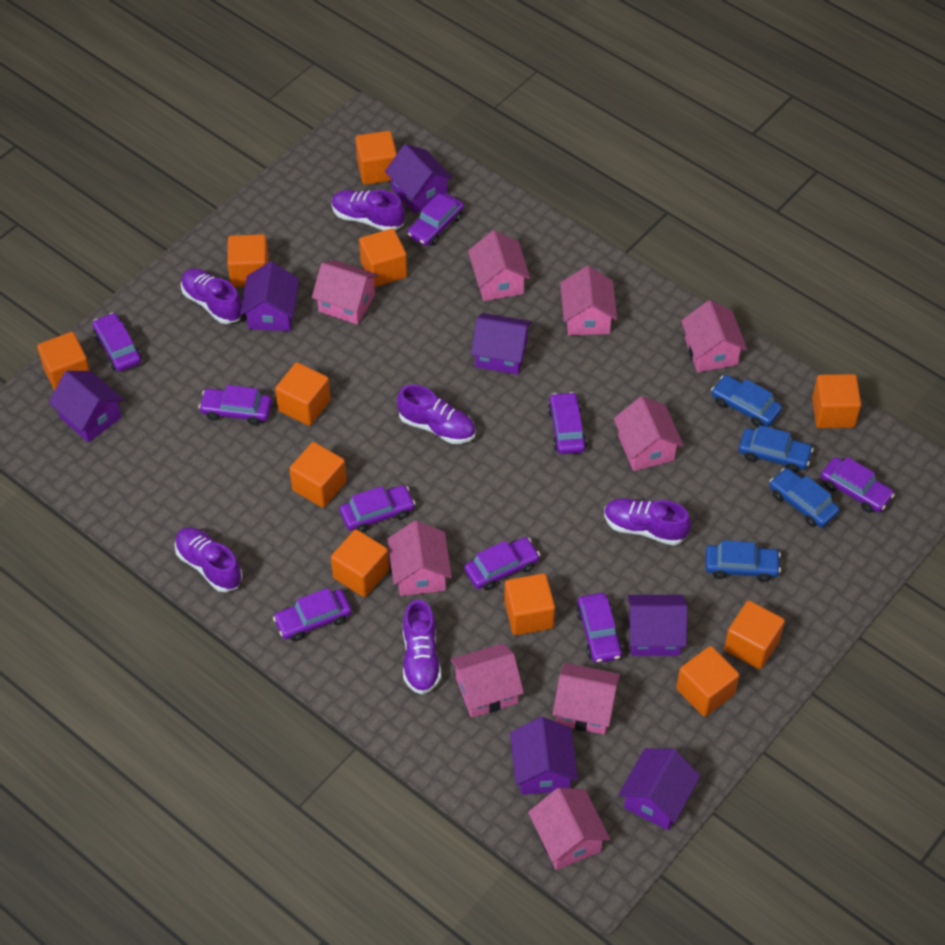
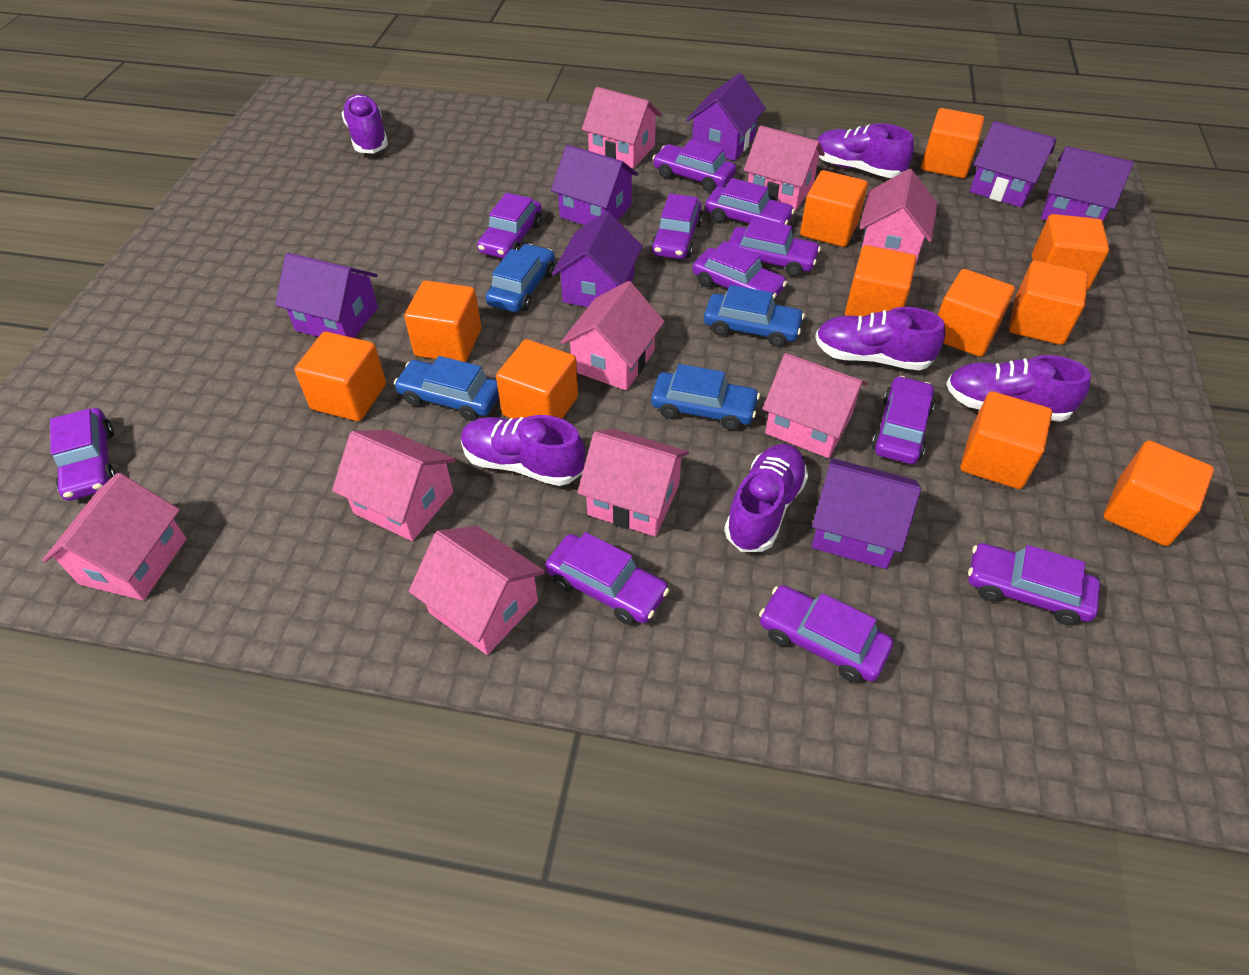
purple car: [93,313,141,372] [199,385,272,425] [273,588,352,641] [340,485,415,533] [407,193,464,246] [464,537,540,590] [548,392,587,454] [576,593,623,663] [821,457,895,513] = 9 -> [50,408,116,501] [477,193,542,258] [545,532,669,625] [651,193,703,259] [652,139,736,192] [692,241,787,299] [705,178,795,225] [728,218,821,277] [759,585,893,683] [872,376,935,464] [968,543,1100,625] = 11

